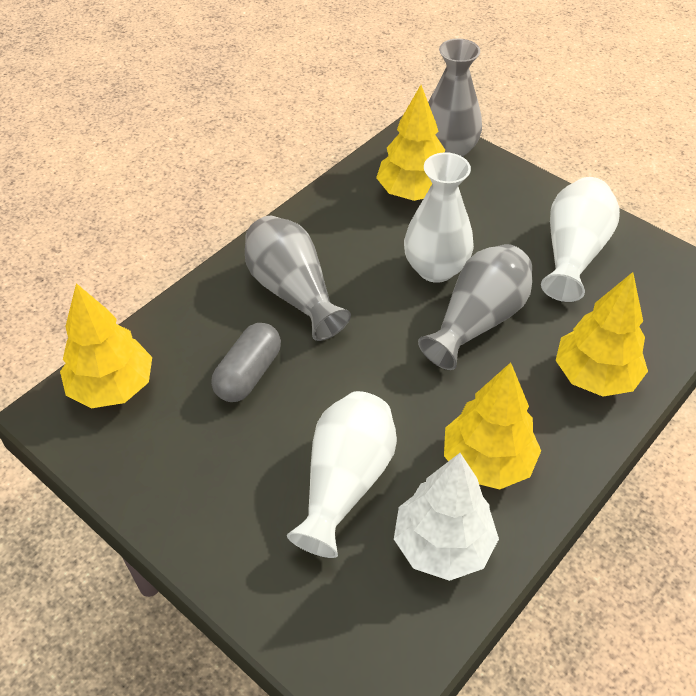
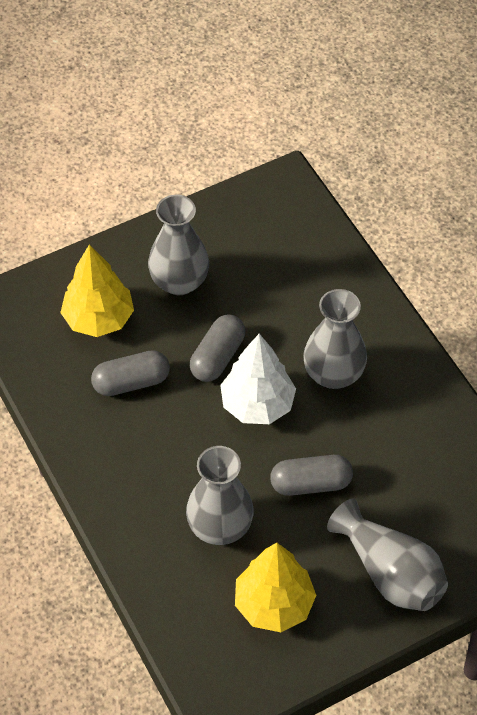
grey capsule: [211,323,281,402] = 1 -> [91,350,170,396] [190,315,245,382] [270,455,353,496] = 3
grey vase: [245,216,351,341] [418,244,532,370] [428,38,482,157] = 3 -> [148,195,209,295] [186,446,254,545] [303,289,367,389] [327,499,448,611] = 4
white vase: [287,391,397,558] [404,152,474,283] [541,177,620,302] = 3 -> none = 0
yellow tree: [60,283,152,408] [376,85,445,201] [444,362,541,490] [556,272,648,397] = 4 -> [60,244,134,337] [235,543,316,632] = 2

